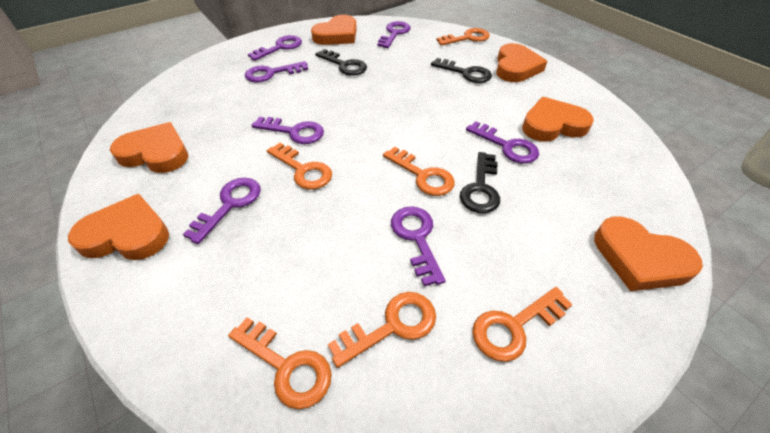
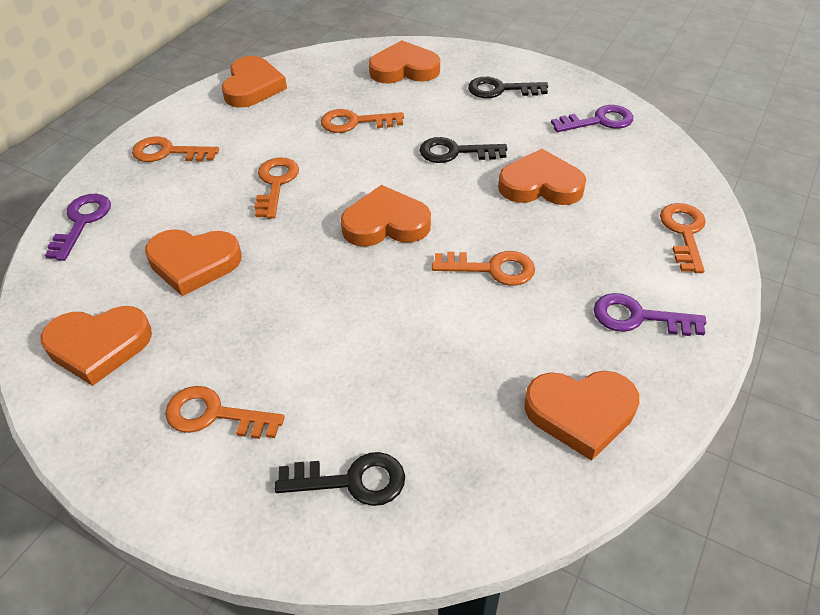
orange heart: [68,194,169,260] [110,122,188,173] [311,15,357,45] [496,43,547,82] [522,97,594,142] [594,217,703,291] = 6 -> [41,306,152,386] [145,229,242,296] [222,56,287,108] [341,185,431,247] [369,40,440,84] [498,149,586,205] [524,371,639,461] = 7
purple key: [183,178,261,244] [245,61,308,82] [248,35,302,61] [251,117,324,144] [377,21,411,48] [391,206,446,286] [466,121,539,164] = 7 -> [45,194,111,261] [551,105,633,132] [594,293,706,336] = 3

